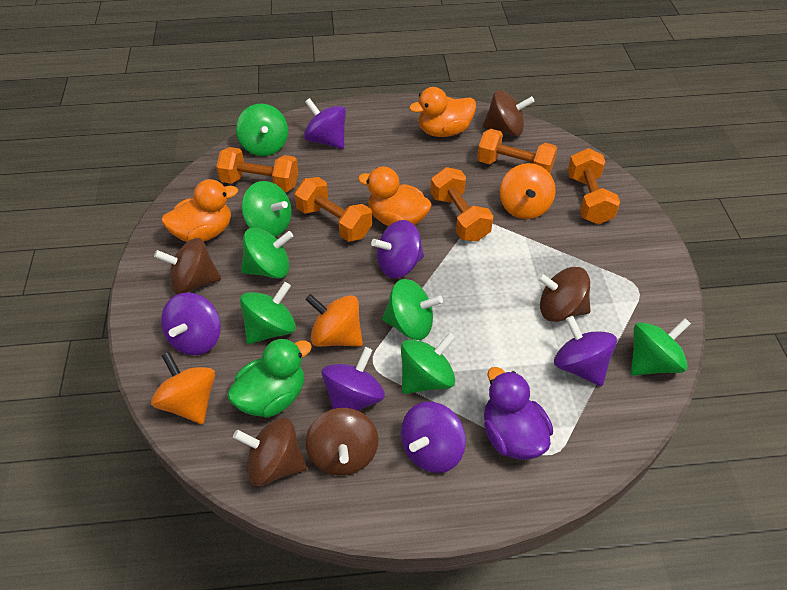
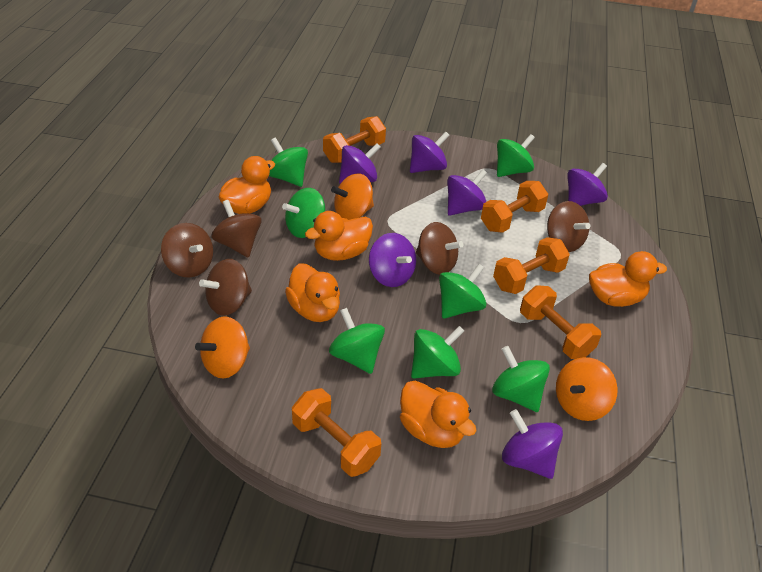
green duck: [227,338,312,418] = 1 -> none = 0
orange duck: [162,179,238,242] [358,166,432,226] [409,87,476,137] = 3 -> [219,156,275,214] [285,263,340,322] [305,211,373,261] [400,381,477,448] [589,251,667,307] = 5
purple duck: [484,367,553,460] = 1 -> none = 0

